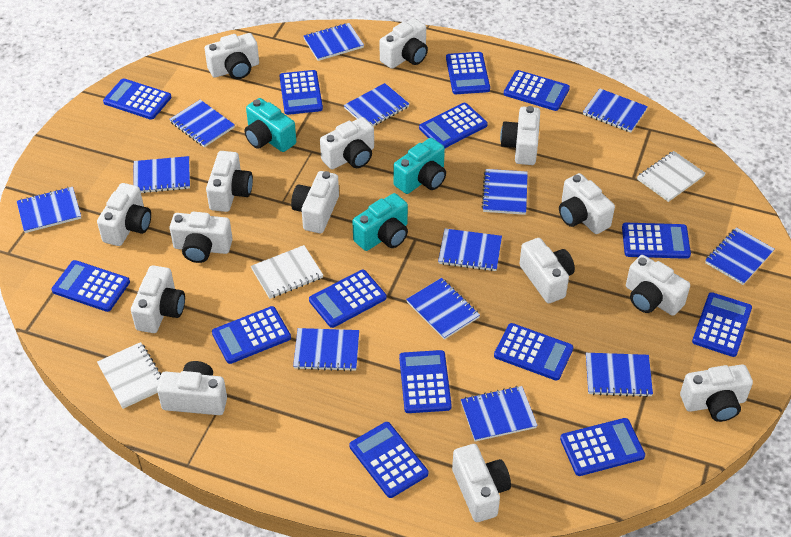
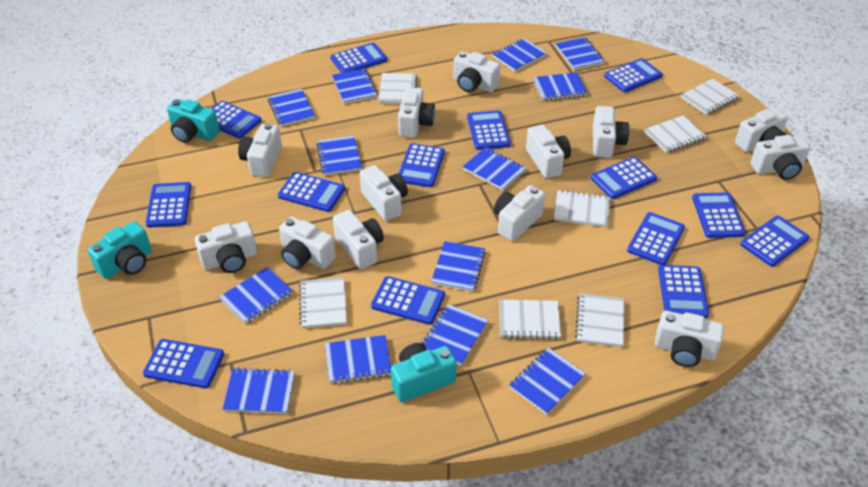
white camera: [97,183,151,246] [131,265,185,333] [157,361,227,415] [170,212,233,263] [205,33,259,79] [206,151,253,212] [291,171,339,233] [320,117,374,170] [379,18,428,69] [452,444,511,522] [500,106,540,165] [519,238,575,303] [559,173,615,234] [626,255,690,316] [680,364,753,422] = 15 -> [195,221,257,273] [238,123,282,178] [279,217,336,269] [333,210,384,269] [360,165,408,221] [398,87,435,138] [453,51,500,92] [494,185,545,241] [526,125,571,178] [593,106,629,158] [655,311,724,367] [735,108,788,152] [750,135,810,180] = 13
white notebook: [97,342,161,409] [251,245,323,299] [637,151,706,202] = 3 -> [299,277,347,329] [378,73,417,104] [499,300,561,339] [554,190,610,227] [575,293,624,347] [644,115,706,153] [681,79,739,115] = 7

